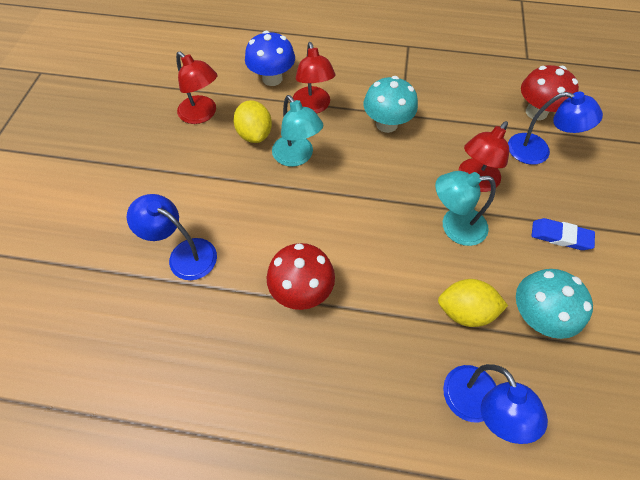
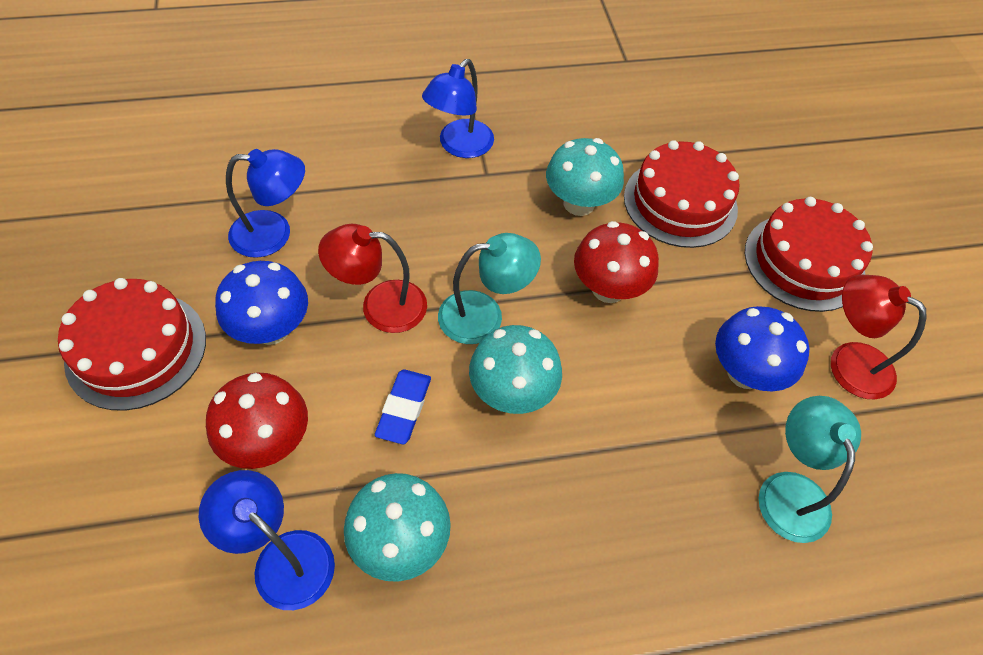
blue mushroom: [245,31,295,86] = 1 -> [215,261,308,345] [715,306,809,391] = 2
red cake: none = 0 -> [58,278,206,411] [624,140,739,248] [745,197,873,312] = 3
red lamp: [176,52,217,124] [293,42,336,114] [458,121,509,192] = 3 -> [318,224,427,333] [831,274,927,399] = 2
turquoise mushroom: [363,76,418,133] [516,269,593,339] = 2 -> [344,473,451,582] [469,325,562,414] [546,138,624,216] = 3
yellow lemon: [233,100,272,143] [438,279,508,327] = 2 -> none = 0

